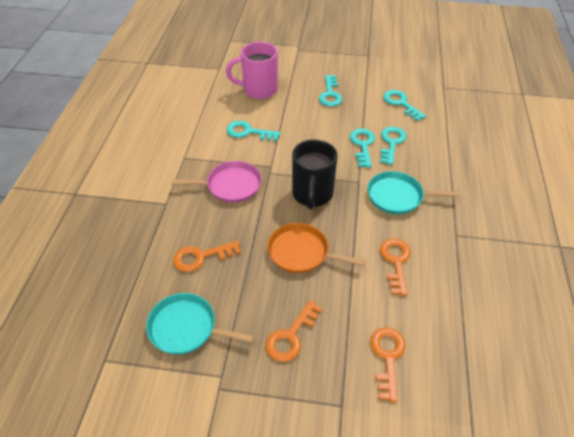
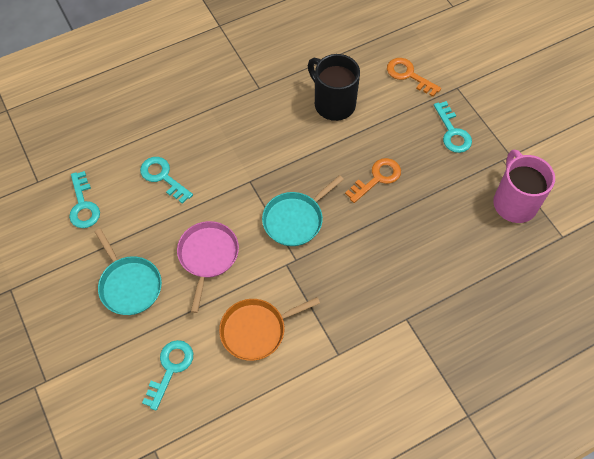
orange key: [173,241,241,272] [266,300,323,362] [370,327,406,402] [380,238,411,296] = 4 -> [345,158,401,203] [387,58,441,97] = 2
turquoise key: [227,121,281,141] [319,75,342,107] [350,128,375,168] [380,127,406,165] [384,90,426,121] = 5 -> [69,171,100,228] [140,157,193,204] [142,340,193,411] [434,101,472,153] = 4

